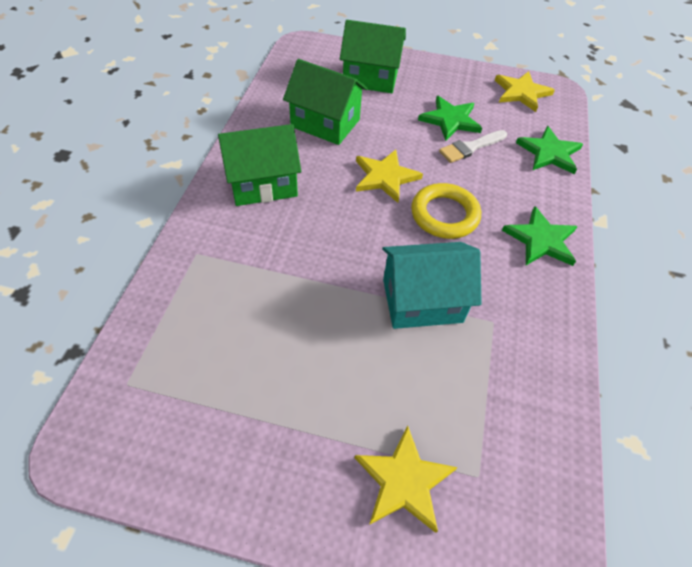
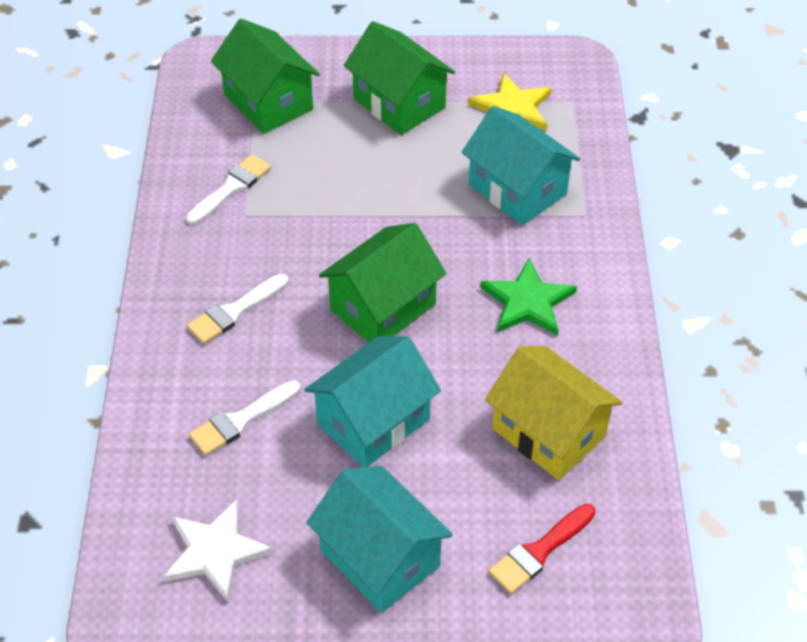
green star: [418,96,482,141] [502,206,578,266] [516,126,583,174] = 3 -> [480,259,577,336] = 1
red brush: none = 0 -> [488,504,595,594] = 1
turquoise house: [382,242,482,329] = 1 -> [304,336,441,467] [306,466,453,613] [462,106,580,225] = 3
white brush: [439,130,507,163] = 1 -> [186,154,271,225] [186,274,288,344] [189,380,300,456] = 3
white star: none = 0 -> [163,500,273,602] = 1
yellow house: none = 0 -> [485,346,623,480] = 1
yellow ring: [411,183,481,239] = 1 -> none = 0
yellow star: [355,425,458,533] [356,150,423,203] [495,71,555,112] = 3 -> [468,73,551,130] = 1

